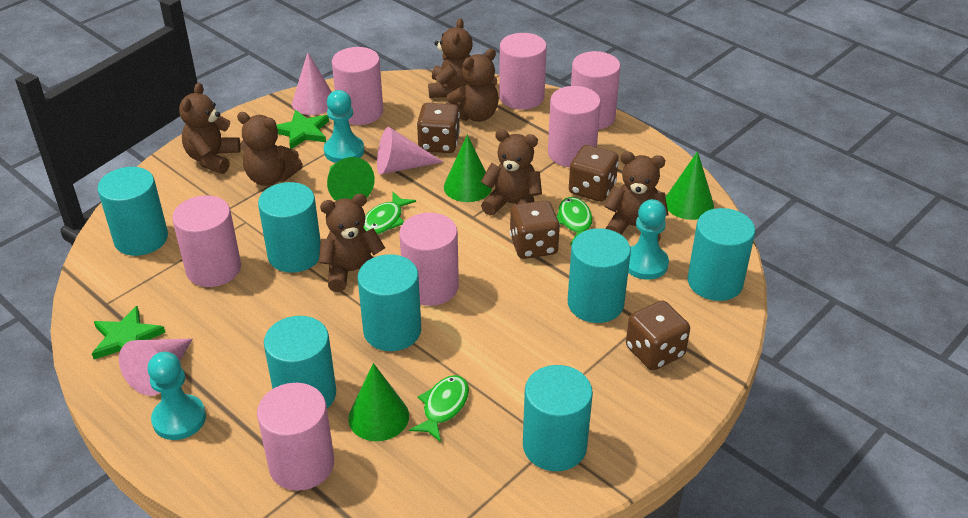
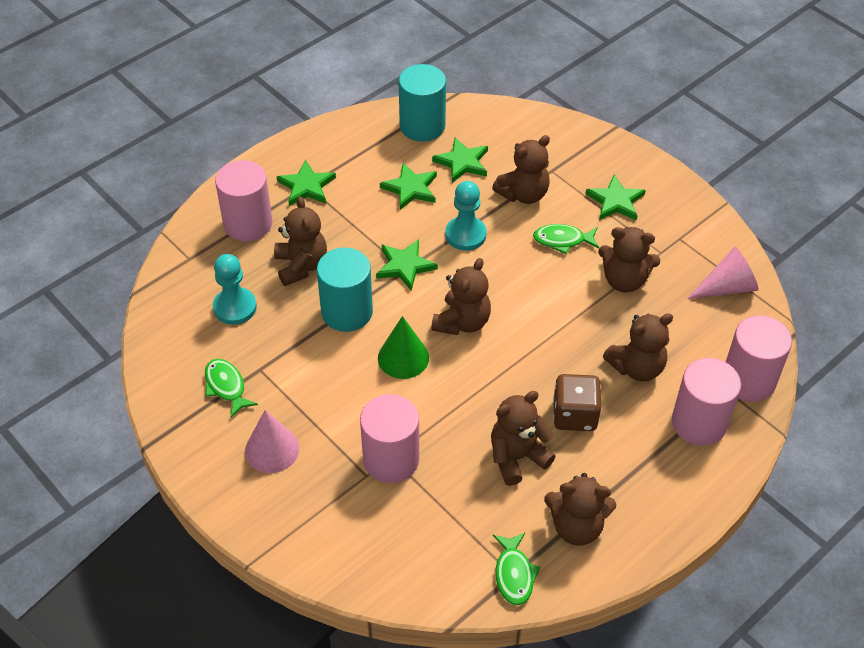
brown dice: [417,103,460,153] [510,201,560,259] [569,145,619,202] [626,301,690,370] = 4 -> [553,374,601,431] = 1
green cone: [327,157,375,201] [348,363,409,441] [444,135,492,202] [666,151,714,220] = 4 -> [378,316,429,379] = 1
green star: [92,306,166,359] [276,110,329,149] = 2 -> [277,160,336,206] [376,239,438,291] [380,163,437,210] [432,138,488,183] [586,175,646,221] = 5
pink cone: [119,338,193,396] [292,52,332,115] [377,127,443,174] = 3 -> [245,410,299,473] [687,247,759,299] = 2
pink cylinder: [172,195,241,287] [257,383,334,491] [332,47,383,125] [399,213,459,306] [499,33,547,110] [548,86,601,167] [571,51,621,130] = 7 -> [215,160,272,241] [360,394,419,483] [672,358,741,446] [726,315,792,402] = 4
turquoise cylinder: [98,167,168,256] [258,182,321,273] [264,316,336,408] [358,254,421,351] [523,365,593,471] [568,228,631,323] [687,208,755,301] = 7 -> [317,248,373,332] [399,64,446,142] = 2
turquoise pawn: [148,352,206,440] [324,90,364,163] [628,199,669,280] = 3 -> [213,254,257,325] [445,181,486,250] = 2

